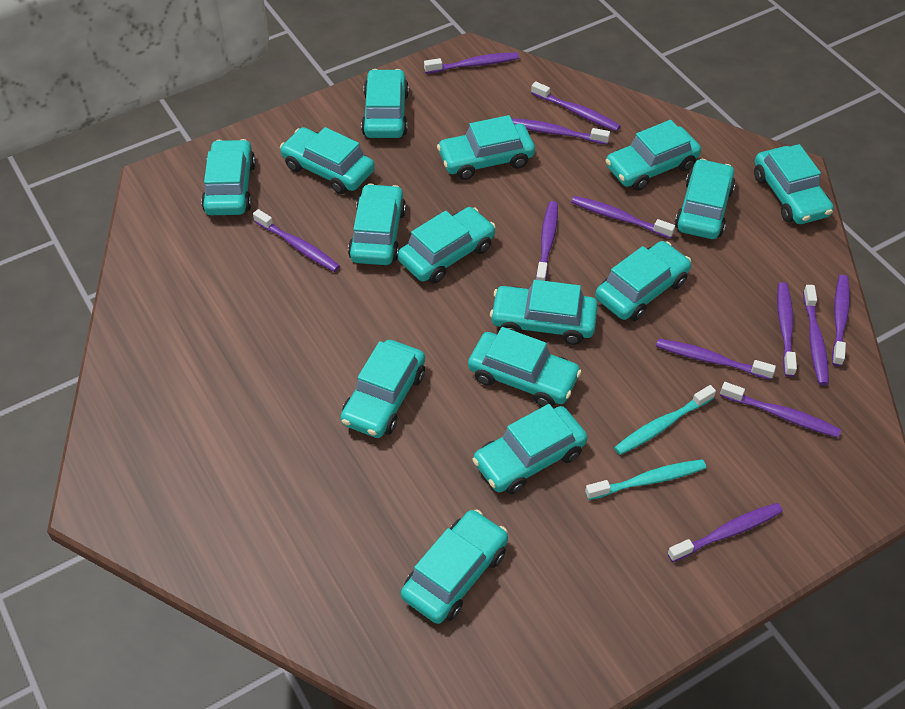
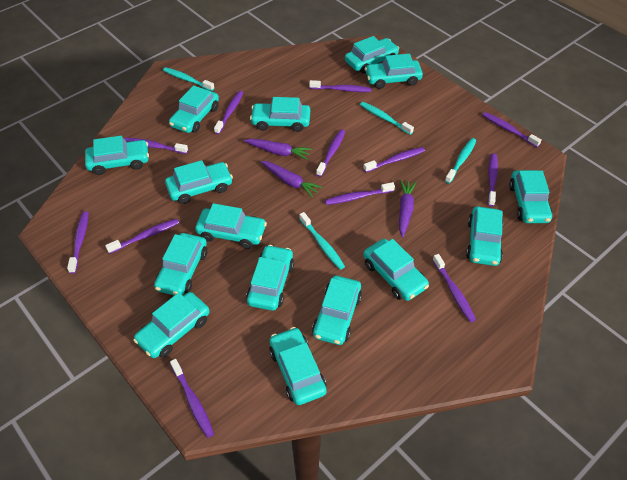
purple carrot: none = 0 -> [244,139,311,160] [260,161,322,198] [399,180,417,238] = 3
turquoise toothbrush: [585,459,706,500] [614,385,716,455] = 2 -> [163,67,214,91] [299,212,345,270] [360,102,414,135] [445,138,476,184] = 4

